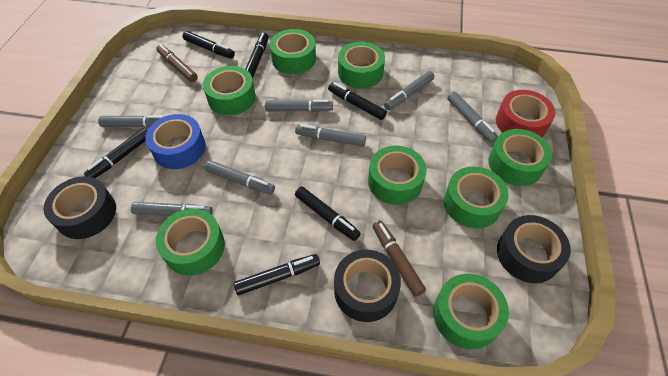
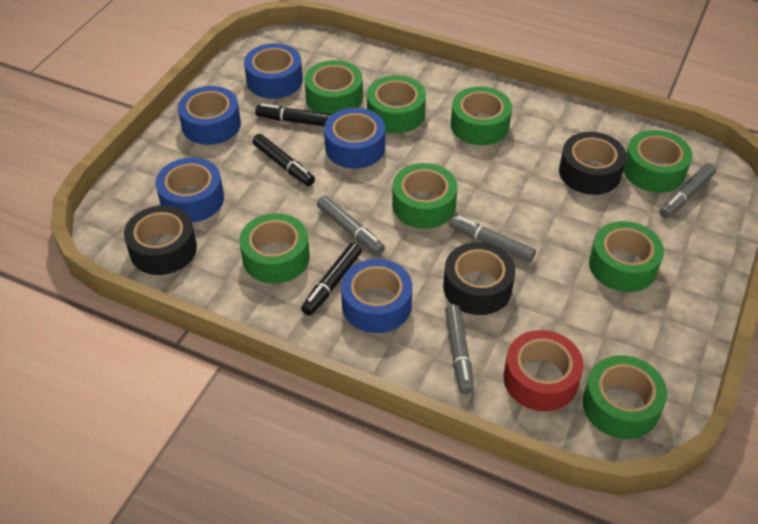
black marker: [84,128,147,178] [183,31,235,59] [234,254,320,295] [245,33,269,78] [295,186,361,241] [328,82,387,120] = 6 -> [253,134,315,186] [255,104,332,126] [301,243,362,316] = 3
blue tape: [145,114,206,169] = 1 -> [155,157,224,222] [178,86,241,145] [244,43,303,99] [324,108,385,169] [341,259,412,333] = 5
brown marker: [156,44,198,82] [373,221,426,297] = 2 -> none = 0
grey marker: [98,115,164,128] [131,202,213,216] [204,160,275,195] [265,100,333,112] [295,124,366,147] [384,71,435,110] [448,92,498,143] = 7 -> [317,196,385,255] [445,304,474,394] [449,216,536,263] [659,163,716,218] = 4

